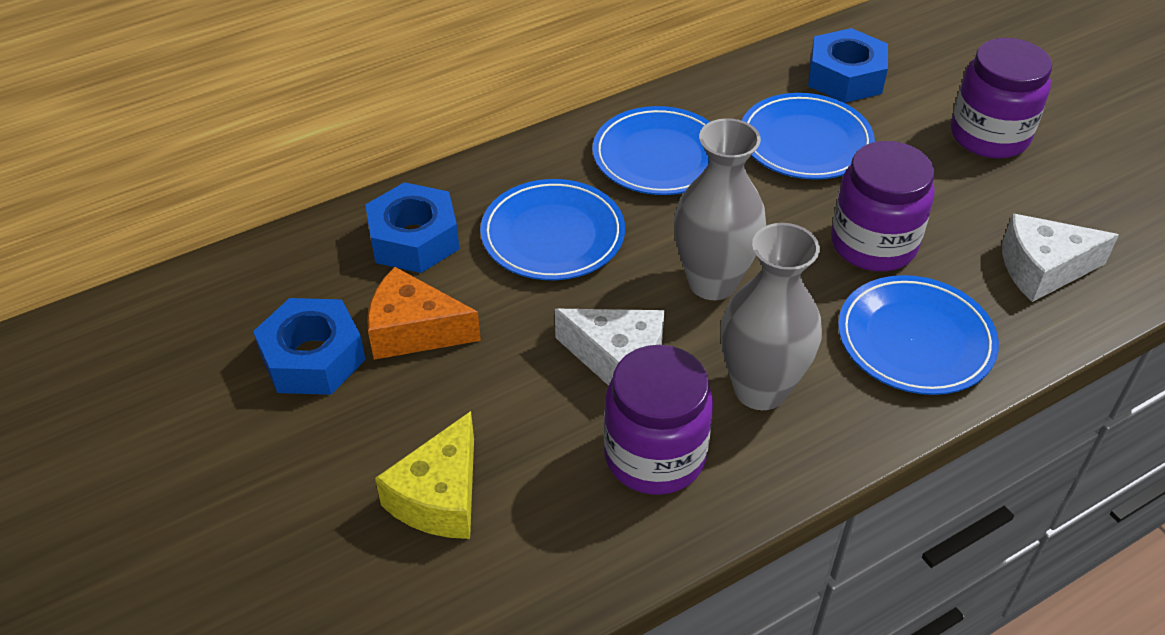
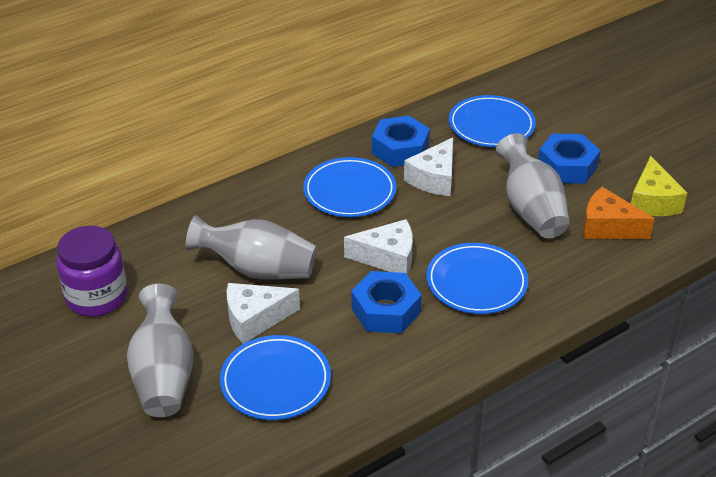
grey vase: [674,118,766,300] [721,223,822,410] = 2 -> [127,284,193,417] [186,215,317,280] [496,133,569,238] = 3
purple jar: [604,345,714,495] [831,141,935,271] [951,38,1052,158] = 3 -> [56,226,127,317] = 1
white cheese: [555,309,664,386] [1002,214,1119,302] = 2 -> [227,283,300,344] [344,219,413,275] [404,138,453,196] = 3

